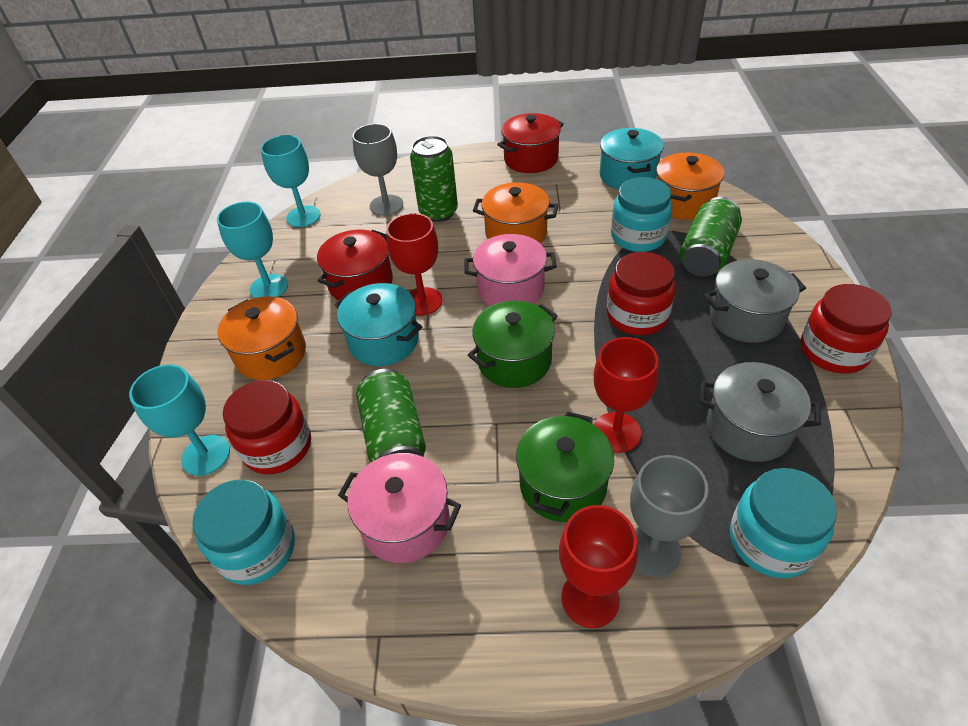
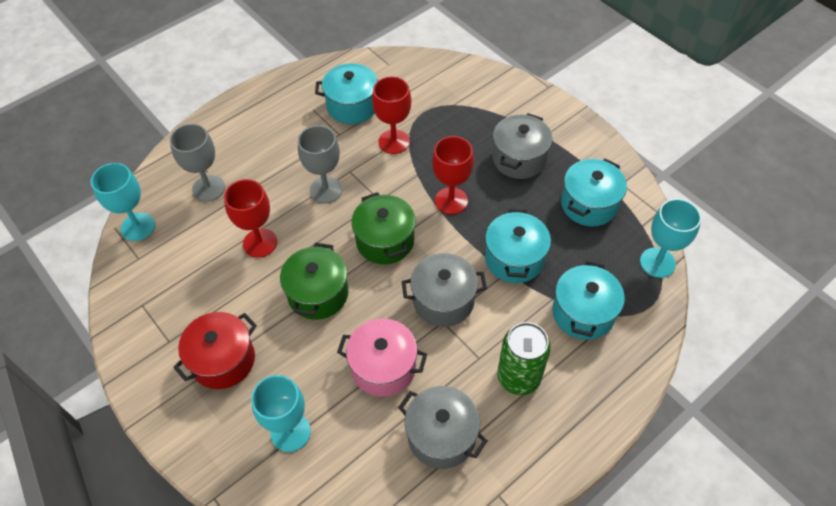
green can: [356,369,426,463] [410,136,458,222] [679,197,742,276] = 3 -> [497,322,551,395] = 1
grey pot: [699,362,821,462] [704,259,806,343] = 2 -> [398,386,488,469] [402,253,487,327] [492,113,553,179] = 3
orange pot: [217,296,306,380] [473,182,558,244] [656,153,724,220] = 3 -> none = 0
pink pot: [338,453,461,563] [464,234,557,306] = 2 -> [337,319,427,397] = 1
red jar: [223,380,311,474] [607,252,676,335] [801,284,892,374] = 3 -> none = 0
red pot: [317,230,393,301] [497,113,564,173] = 2 -> [173,312,257,389] = 1
turquoise jar: [192,479,295,585] [611,177,672,252] [730,468,837,578] = 3 -> none = 0
turquoise pot: [335,283,422,366] [600,128,664,190] = 2 -> [315,63,378,124] [485,209,551,283] [552,261,625,340] [561,159,627,227] = 4

